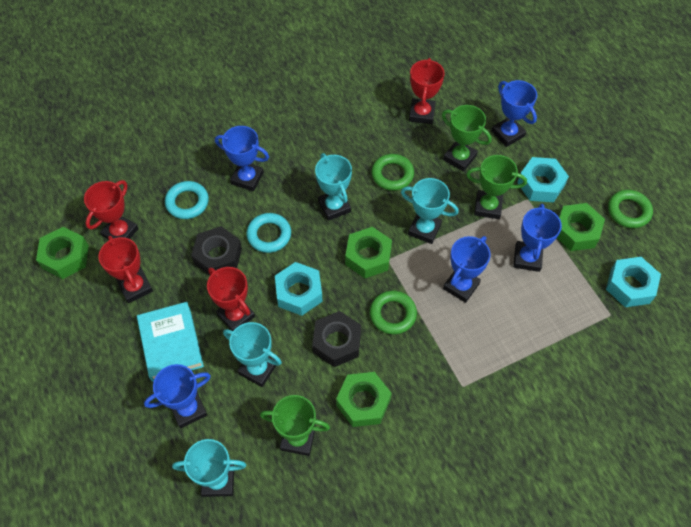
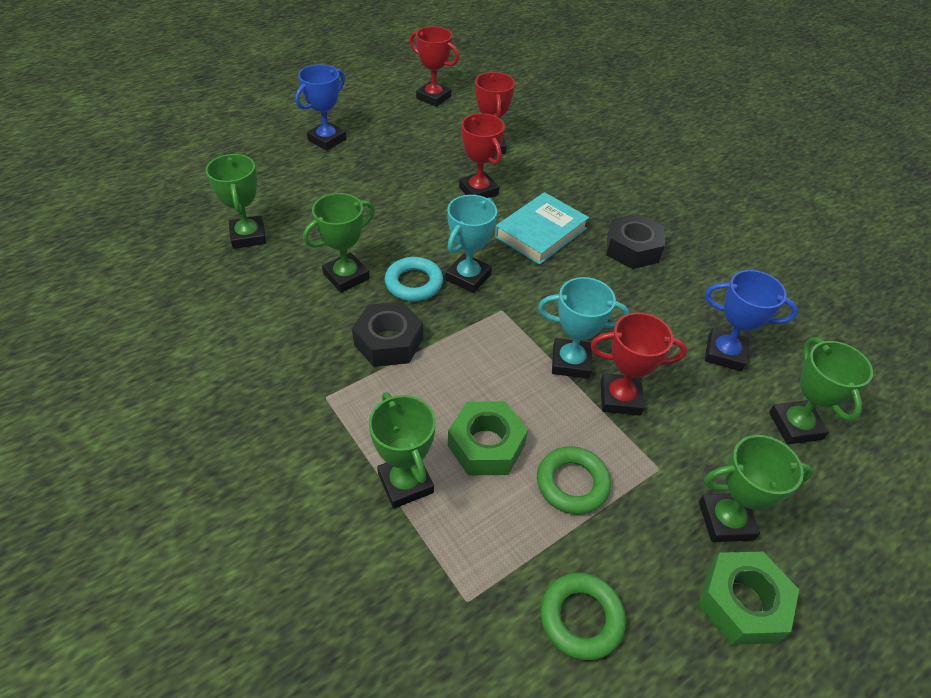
blue trophy: [144,364,211,428] [215,126,269,191] [443,236,491,303] [491,80,537,147] [513,204,562,272] = 5 -> [295,64,347,151] [705,270,798,371] = 2
green nut: [36,227,89,279] [336,372,392,427] [345,227,392,278] [557,203,605,251] = 4 -> [448,401,528,475] [698,552,799,645] = 2
green ring: [370,291,417,334] [371,154,414,191] [608,190,653,228] = 3 -> [537,446,611,515] [540,573,626,660] = 2
green trophy: [260,395,330,456] [442,105,492,172] [466,155,527,219] = 3 -> [205,154,266,249] [303,193,375,293] [369,392,436,509] [699,435,814,542] [769,337,873,444] = 5
turquoise nut: [275,262,323,316] [517,157,569,202] [606,257,661,307] = 3 -> none = 0
turquoise ring: [165,181,209,219] [247,213,291,253] = 2 -> [385,257,443,301] = 1
turquoise trophy: [172,439,246,497] [223,322,282,387] [315,153,352,221] [401,178,459,244] = 4 -> [445,195,497,293] [538,277,630,379] = 2

